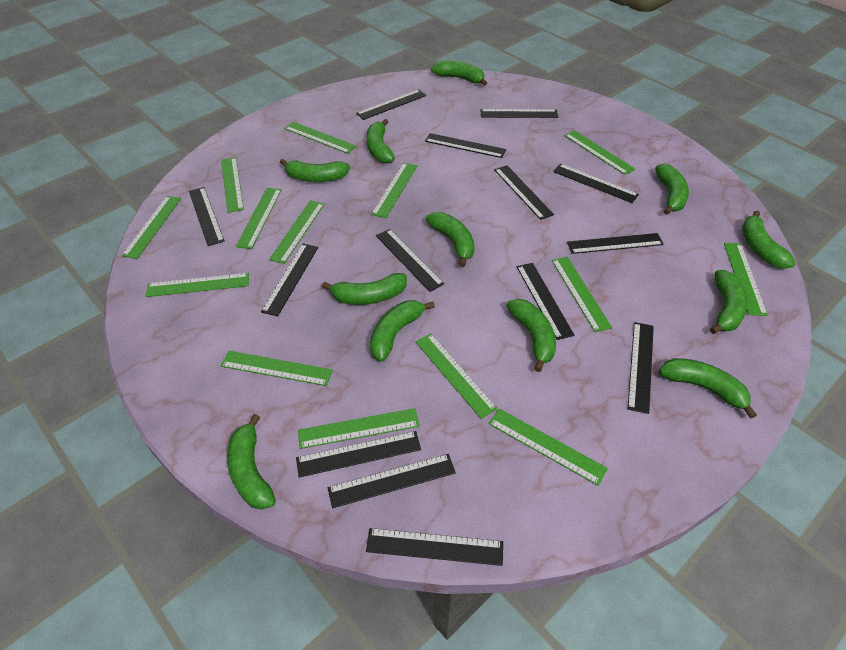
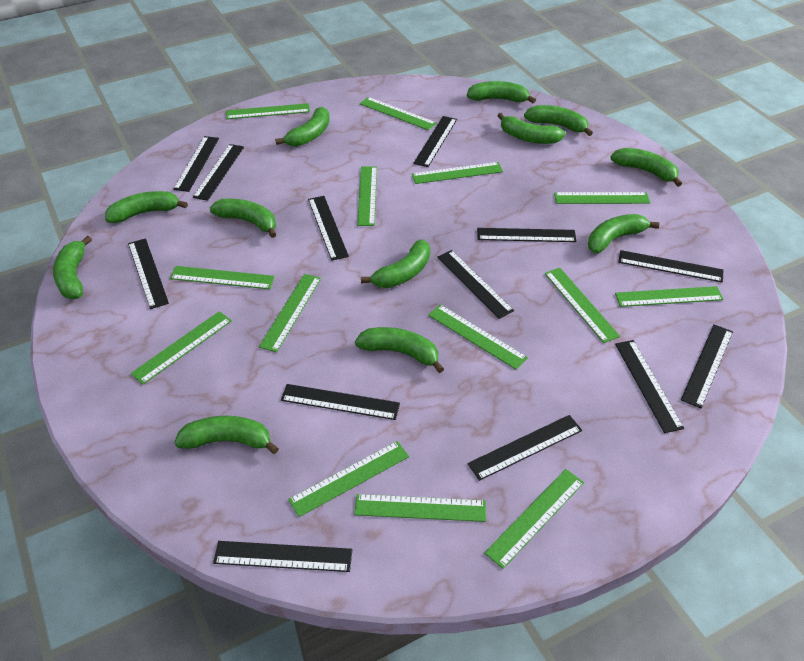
black ruler: [189,187,224,246] [261,244,318,316] [296,431,421,478] [328,454,456,508] [356,90,426,120] [366,528,503,566] [376,229,444,292] [425,133,506,158] [480,109,558,118] [494,165,554,220] [517,263,574,340] [553,164,639,203] [567,233,664,254] [628,322,654,414] = 14 -> [128,238,169,309] [173,136,219,192] [193,144,244,201] [213,541,352,572] [281,384,400,420] [308,196,349,261] [413,116,457,167] [437,250,514,319] [467,415,582,481] [477,228,577,242] [615,340,684,433] [618,250,723,282] [681,324,733,408] = 13

